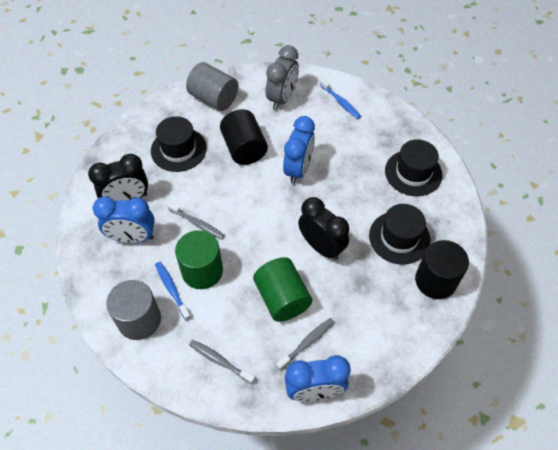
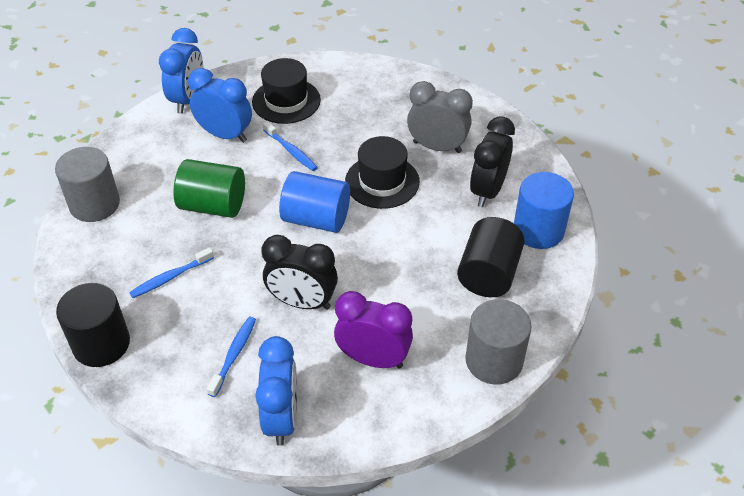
black hat: [151,116,207,172] [369,204,431,265] [385,139,443,196] = 3 -> [252,58,321,124] [345,136,420,209] = 2
blue cylinder: none = 0 -> [279,171,350,233] [514,172,574,249] = 2
blue toothbrush: [155,262,191,321] [319,78,361,119] = 2 -> [129,247,214,298] [207,317,256,397] [263,121,318,171] = 3
green cylinder: [175,230,223,289] [253,257,312,322] = 2 -> [174,159,245,218] = 1
grey toothbrush: [167,202,225,239] [189,340,255,384] [276,318,335,371] = 3 -> none = 0
purple clock: none = 0 -> [334,291,413,368] = 1

